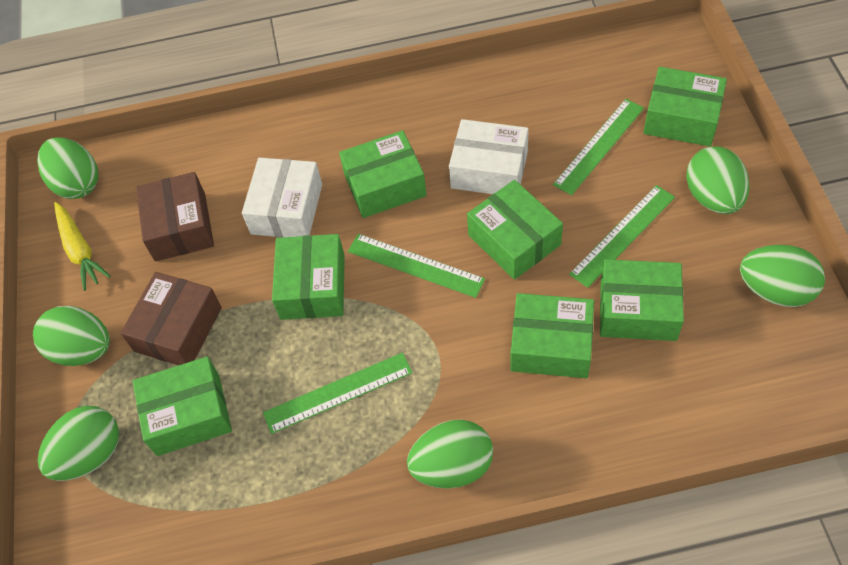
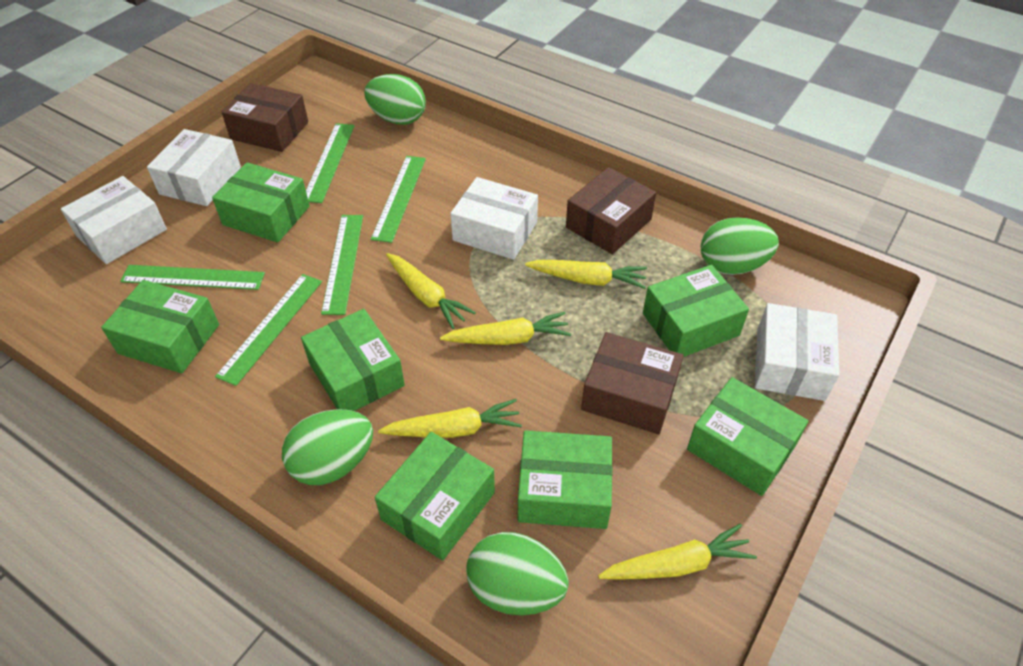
brown box: [121,272,222,365] [136,172,214,262] = 2 -> [222,83,308,152] [566,167,656,254] [581,332,683,434] = 3
green egg: [33,306,110,366] [37,137,98,199] [38,406,119,481] [407,420,493,489] [686,146,749,214] [740,245,825,307] = 6 -> [282,409,373,485] [364,74,426,125] [466,532,569,615] [701,217,779,275] = 4
green ruler: [263,353,412,434] [348,234,485,298] [553,99,644,195] [569,185,675,288] = 4 -> [120,265,265,290] [215,274,322,386] [306,123,355,203] [321,215,363,315] [371,156,426,243] = 5
white box: [242,158,322,238] [449,119,529,194] = 2 -> [61,176,167,264] [147,129,241,206] [450,177,538,260] [755,303,839,401] = 4
yellow carrot: [54,202,111,291] = 1 -> [378,399,522,438] [386,253,476,329] [440,312,571,345] [525,260,647,289] [598,524,757,580] = 5

